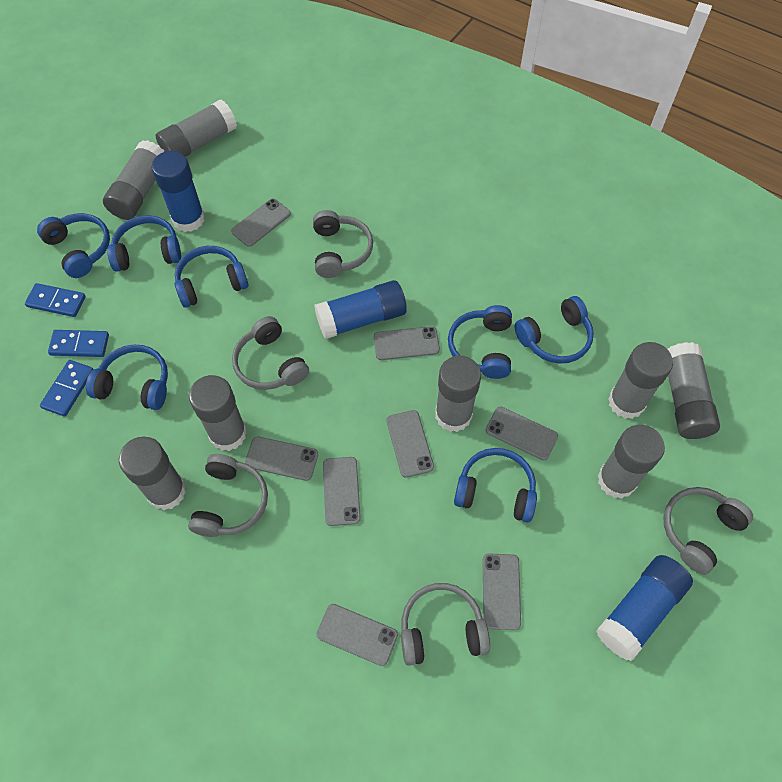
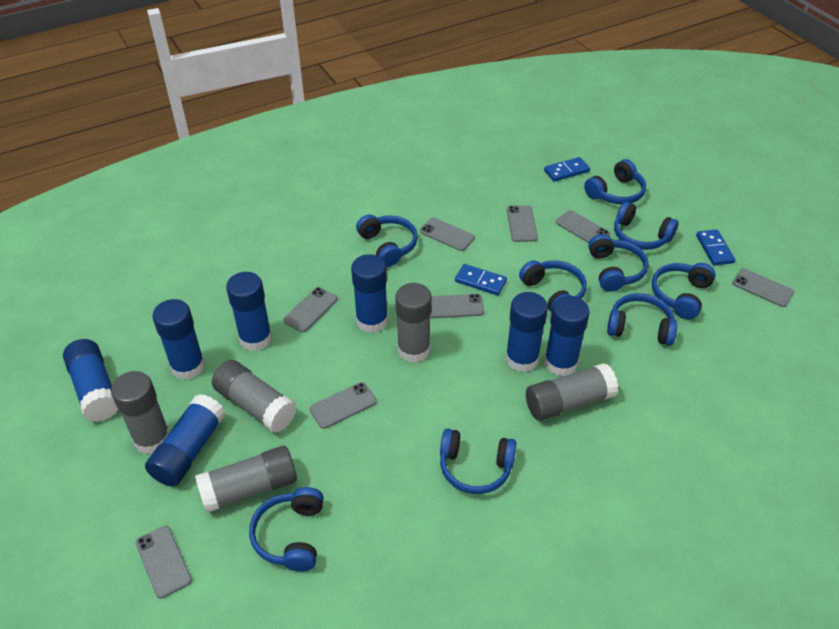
blue glue stick: [152,151,205,232] [314,280,407,339] [596,555,693,661] = 3 -> [63,339,118,422] [145,394,226,487] [152,299,205,380] [226,272,272,351] [351,254,388,333] [505,292,548,372] [544,296,590,376] = 7
blue headphones: [37,213,110,278] [86,345,168,410] [107,215,181,272] [175,246,248,308] [448,305,512,379] [454,448,537,523] [515,296,594,364] = 7 -> [249,487,324,572] [356,215,418,267] [440,429,516,494] [519,260,587,312] [584,159,646,204] [588,234,649,292] [607,293,677,346] [614,201,678,250] [652,263,716,319] = 9
grey glue stick: [103,140,164,220] [119,437,186,510] [156,99,237,157] [189,375,247,451] [435,355,481,432] [598,425,665,499] [608,342,673,419] [668,342,720,439] = 8 -> [111,371,170,454] [195,446,297,513] [212,360,297,433] [395,283,432,363] [526,363,618,421] = 5
grey headphones: [188,454,268,537] [232,316,309,390] [313,210,373,278] [401,583,490,666] [664,487,753,575] = 5 -> none = 0

